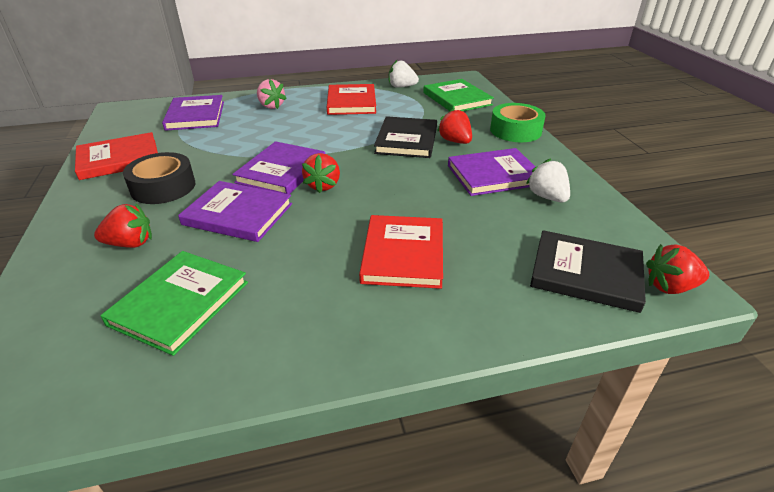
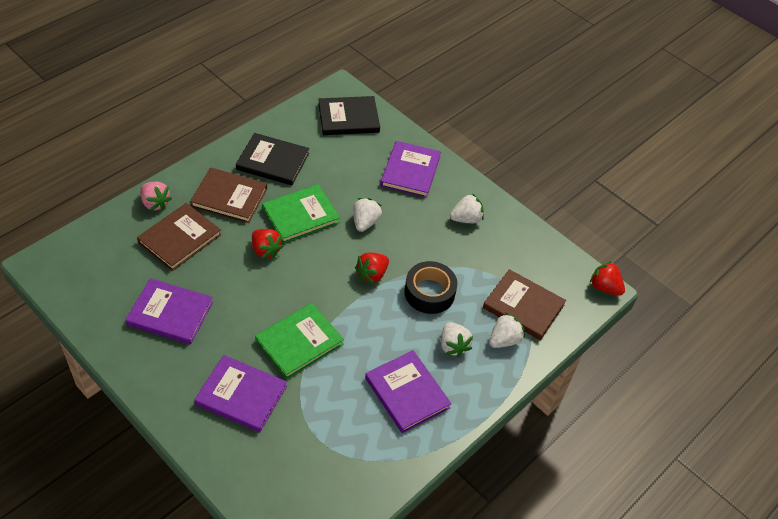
brown book: none = 0 -> [137,203,221,271] [190,168,267,223] [483,269,566,340] = 3
green tape: [490,103,546,142] = 1 -> none = 0
red book: [75,132,158,180] [327,84,376,115] [359,215,443,289] = 3 -> none = 0
red strawberry: [94,204,152,248] [302,153,340,193] [437,108,472,144] [646,244,709,294] = 4 -> [252,229,284,259] [355,252,389,284] [590,261,625,296] = 3
white strawberry: [388,60,419,88] [526,158,570,202] = 2 -> [353,198,382,232] [441,322,473,358] [450,193,484,223] [489,313,525,348] = 4

